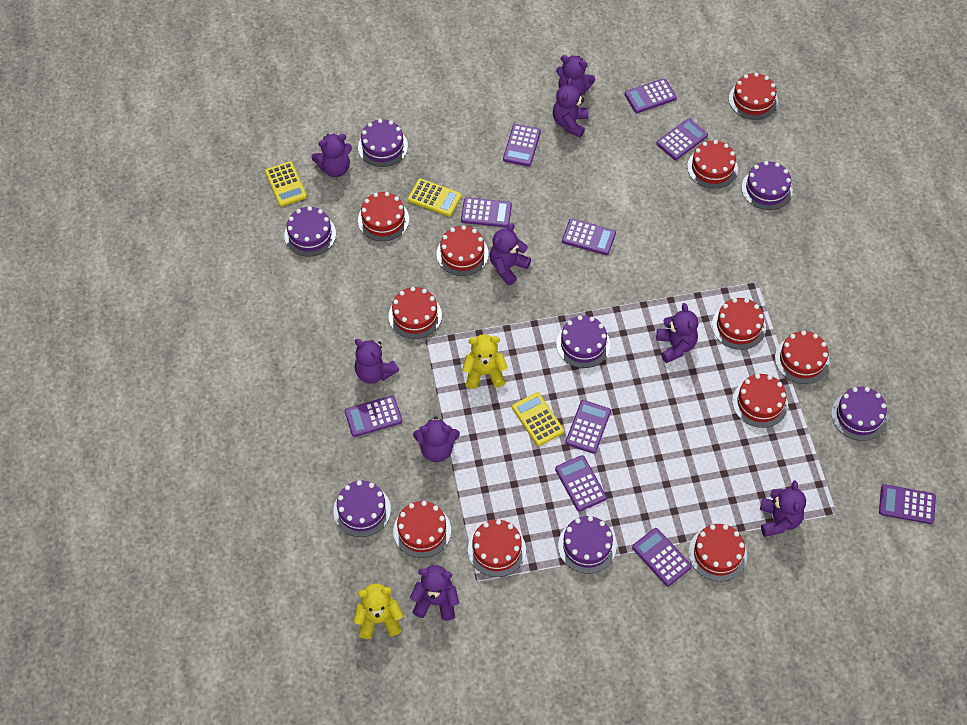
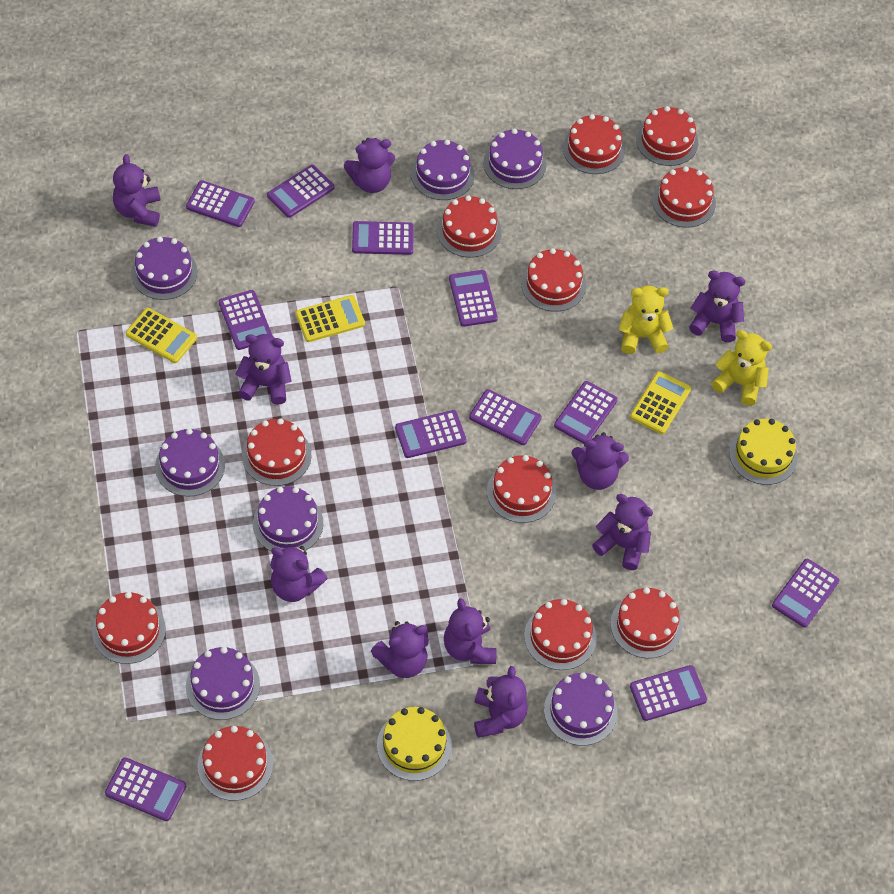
purple calculator: [345,396,402,437] [461,197,512,227] [503,124,541,167] [555,455,607,512] [562,219,616,255] [565,400,611,454] [624,78,677,113] [632,528,692,586] [656,118,708,160] [879,484,936,524] = 10 -> [105,757,186,821] [186,180,255,227] [219,290,273,350] [267,165,334,218] [352,221,414,255] [395,410,467,458] [449,270,498,327] [469,389,542,445] [554,381,618,444] [630,665,707,721] [772,559,839,627] = 11
purple teddy bear: [311,133,352,177] [354,339,399,384] [410,565,459,621] [413,417,460,462] [490,223,531,285] [553,78,588,138] [556,55,595,96] [656,303,698,363] [760,481,806,537] = 9 -> [113,154,160,227] [236,334,291,405] [270,545,328,602] [344,138,395,193] [371,621,429,678] [444,598,497,664] [474,666,528,738] [571,432,629,490] [592,494,653,570] [689,270,745,342] = 10
yellow cake: none = 0 -> [377,707,452,781] [729,419,798,485] = 2

